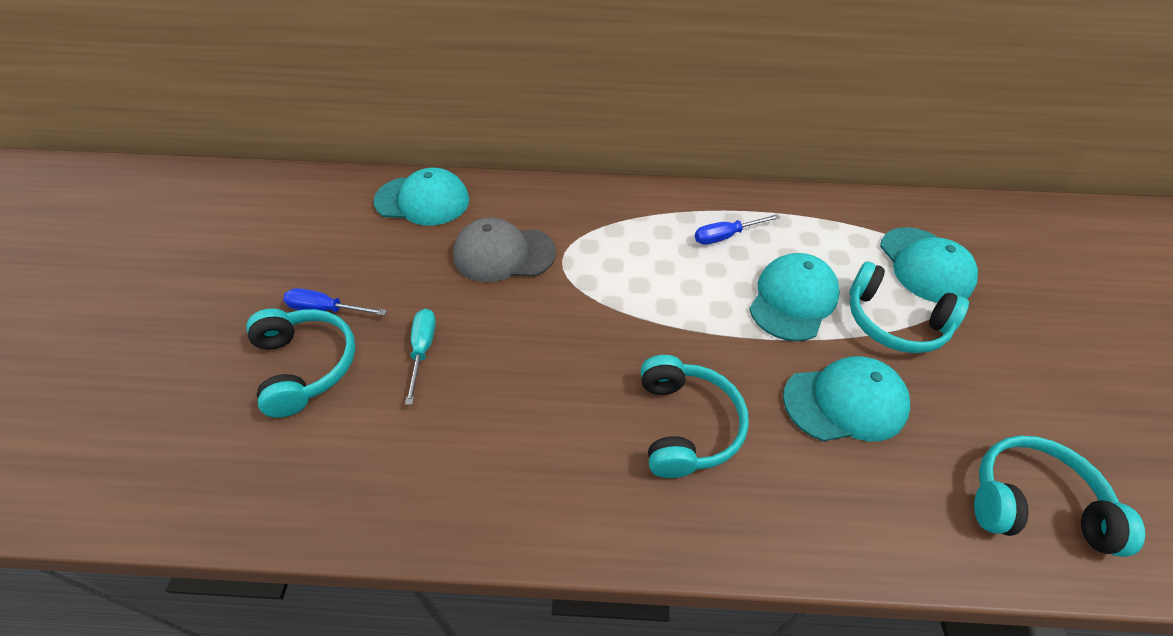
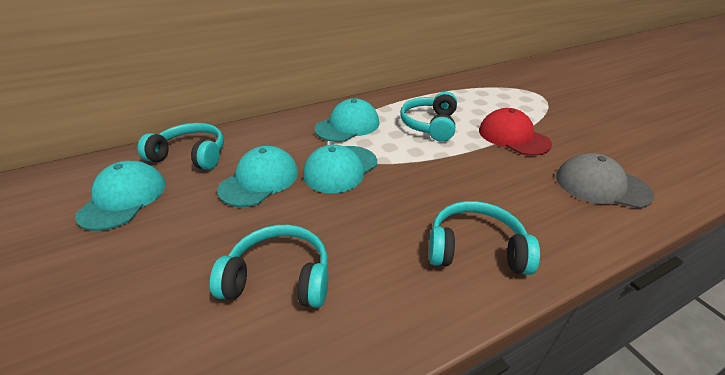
blue screwdriver: [283,288,387,316] [695,214,780,245] = 2 -> none = 0
red cap: none = 0 -> [479,108,552,156] = 1
turquoise screwdriver: [405,309,436,405] = 1 -> none = 0

